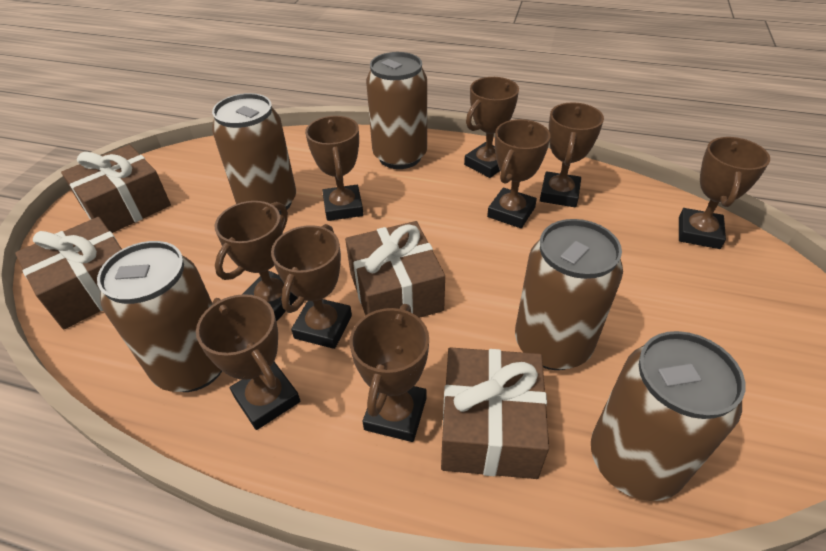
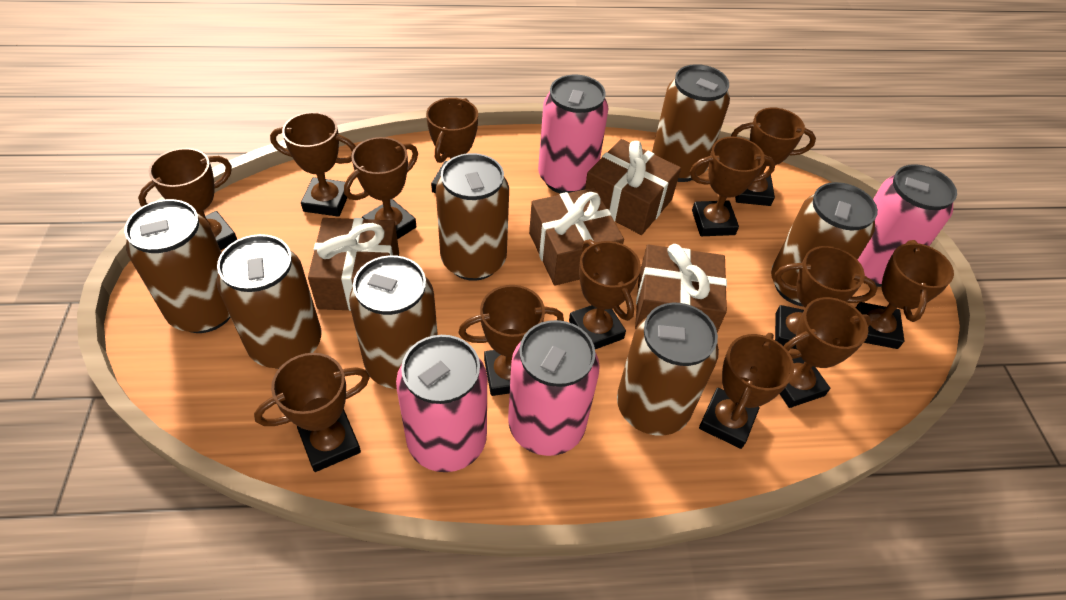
brown can: [97,241,222,392] [212,93,296,215] [366,52,427,169] [515,219,623,370] [591,331,746,501] = 5 -> [124,199,231,333] [216,234,321,369] [349,255,438,389] [436,153,509,281] [617,303,719,436] [652,64,730,182] [771,182,878,307] = 7
brown trophy: [196,294,300,430] [214,201,298,322] [271,224,352,349] [305,116,363,221] [349,304,429,442] [464,77,519,178] [487,119,550,228] [540,102,604,207] [679,137,770,249] = 9 -> [138,148,237,250] [254,353,370,472] [270,112,356,217] [344,137,418,239] [426,98,478,193] [458,285,564,396] [569,239,641,349] [690,136,775,236] [699,333,794,449] [731,107,816,206] [775,246,877,349] [780,297,872,408] [856,240,954,349] = 13
pink can: none = 0 -> [396,335,487,472] [508,320,600,456] [538,75,609,193] [858,164,957,287] = 4

